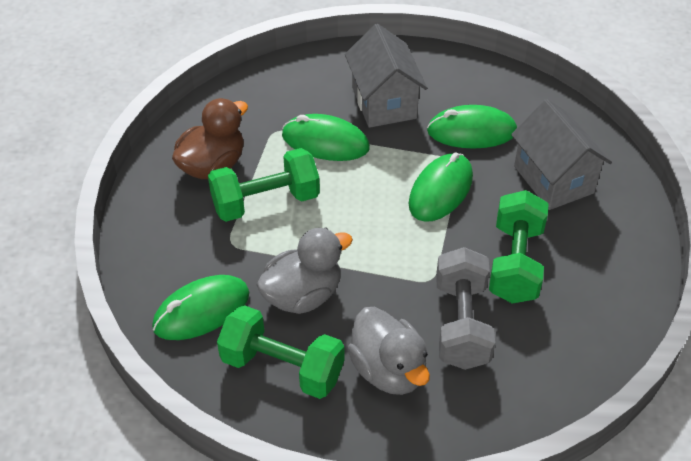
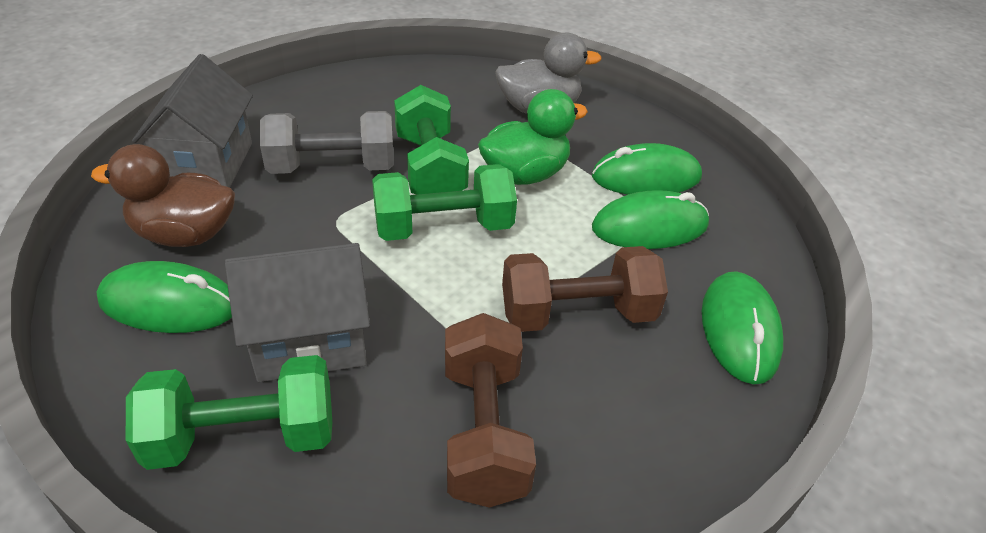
brown dumbbell: none = 0 -> [445,313,536,508] [502,246,668,332] = 2
green duck: none = 0 -> [478,89,588,185] = 1
grey duck: [256,227,353,314] [348,307,430,395] = 2 -> [495,33,601,114] = 1

